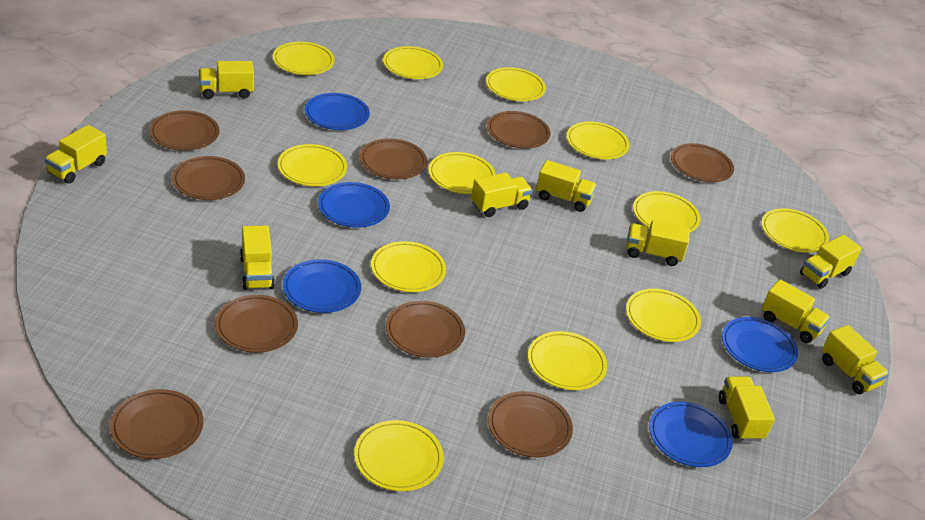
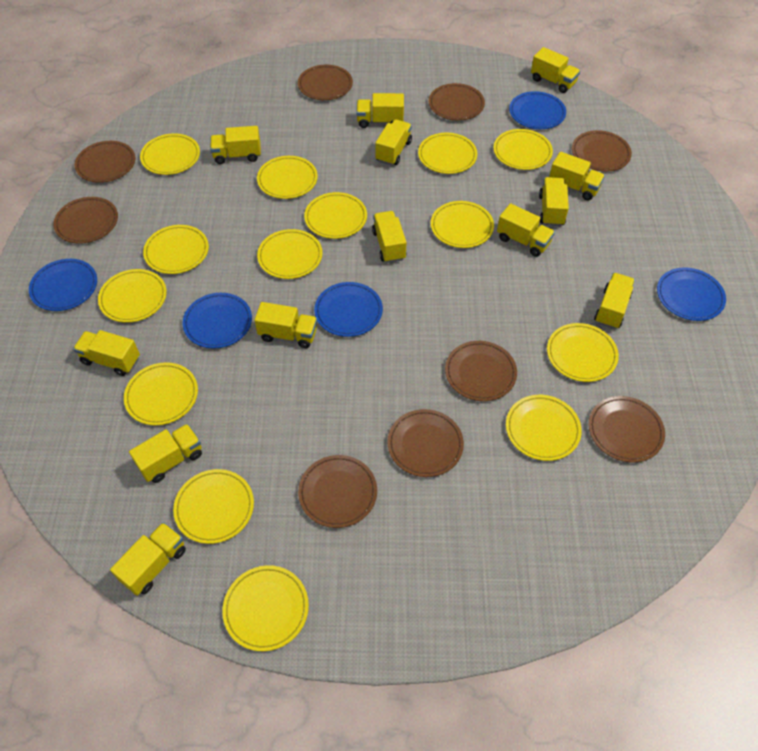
yellow plate: [273,42,335,75] [278,144,347,186] [354,420,444,491] [371,241,446,292] [383,46,443,79] [428,152,496,194] [486,67,546,101] [528,331,607,390] [567,122,629,159] [626,289,701,342] [633,191,701,233] [761,208,829,253] = 12 -> [98,269,167,323] [124,362,198,425] [140,133,200,175] [143,225,209,274] [173,469,254,544] [222,565,309,651] [257,156,318,199] [257,229,323,279] [304,192,367,239] [418,133,478,174] [431,201,494,248] [493,129,553,170] [506,395,582,461] [547,323,619,382] = 14
yellow truck: [45,125,107,184] [199,61,254,99] [240,225,275,290] [471,173,532,217] [536,160,597,212] [626,220,690,266] [719,377,775,441] [762,279,830,343] [800,235,862,289] [822,325,889,394] = 10 -> [73,330,140,376] [110,522,186,596] [129,424,202,483] [210,126,261,164] [254,302,317,348] [356,93,404,128] [372,211,406,263] [375,119,412,165] [497,203,555,257] [531,47,580,93] [539,177,569,226] [549,152,605,200] [594,273,635,329] = 13

